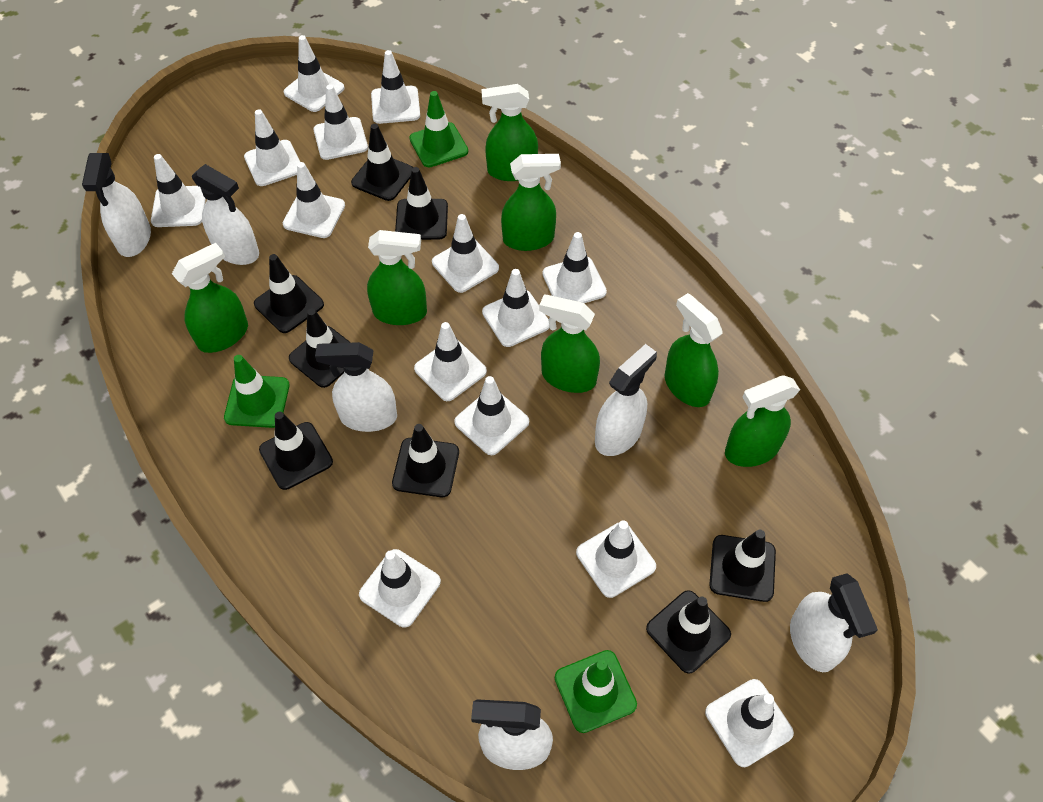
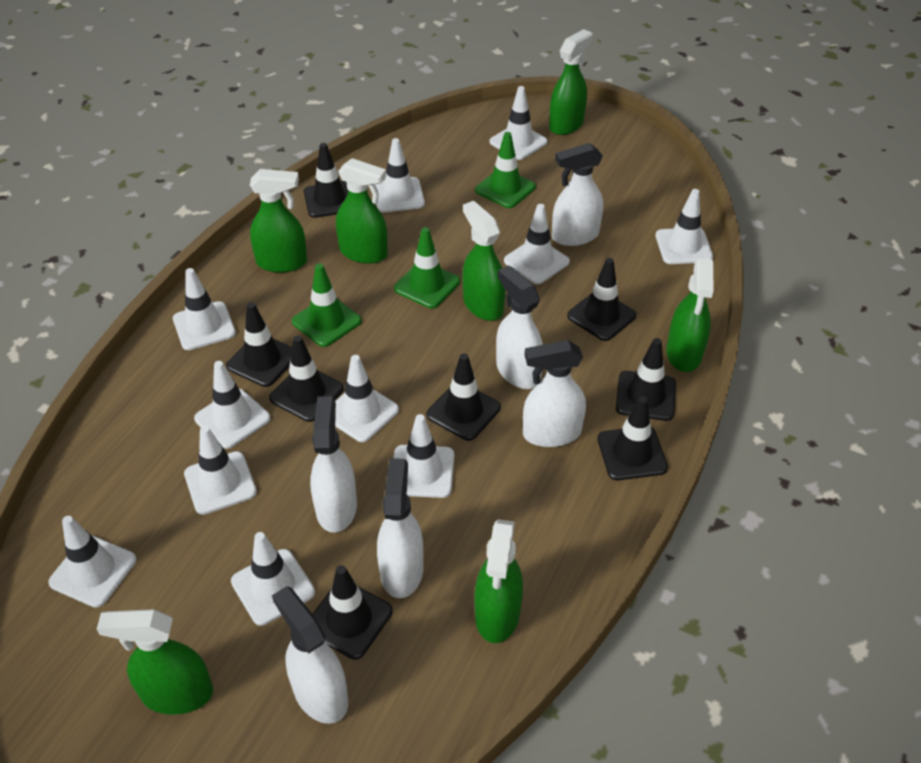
white traffic cone: [151,154,206,227] [244,109,300,186] [283,162,345,238] [284,35,344,112] [313,84,368,160] [359,549,441,628] [371,50,420,124] [414,322,487,401] [432,214,499,293] [454,376,529,455] [482,269,550,347] [542,232,607,303] [576,520,656,598] [705,679,794,767] = 14 -> [48,516,136,608] [173,268,236,350] [184,426,257,515] [194,361,270,449] [231,532,315,626] [335,355,399,442] [375,138,425,212] [394,414,454,498] [490,86,548,160] [504,204,570,284] [655,189,713,264] = 11

